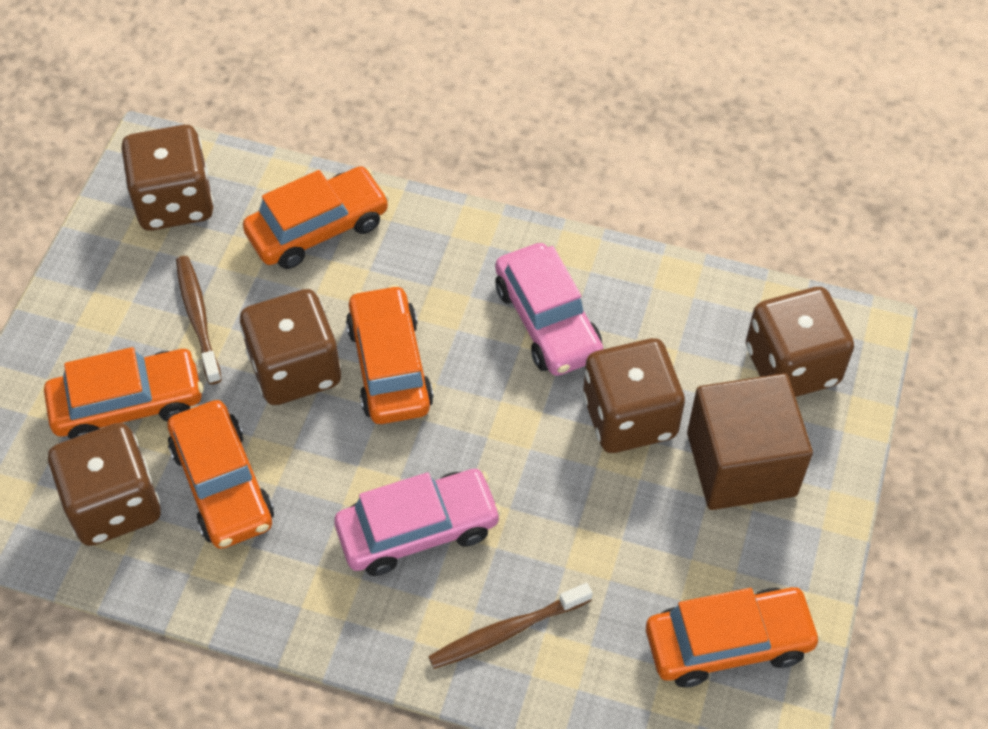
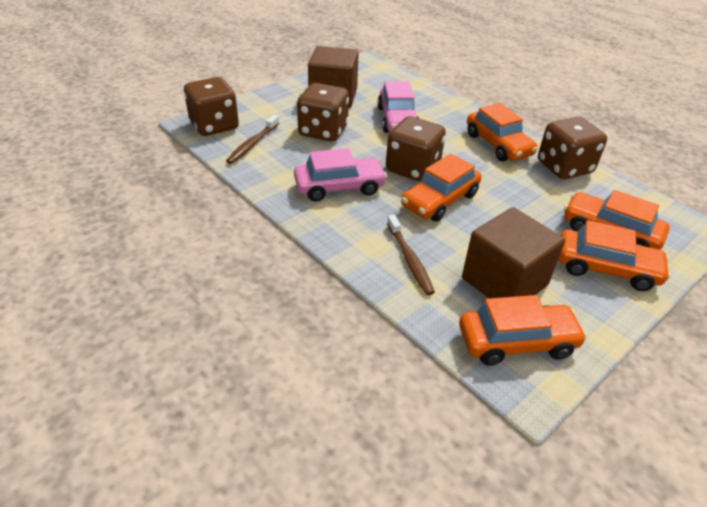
brown cube: [687,373,813,510] = 1 -> [308,46,359,108] [462,207,565,298] = 2
brown dice: [48,423,161,546] [121,125,214,231] [240,289,341,405] [583,338,685,453] [746,287,854,397] = 5 -> [184,77,239,136] [297,83,349,142] [386,116,446,182] [538,117,607,179] = 4

